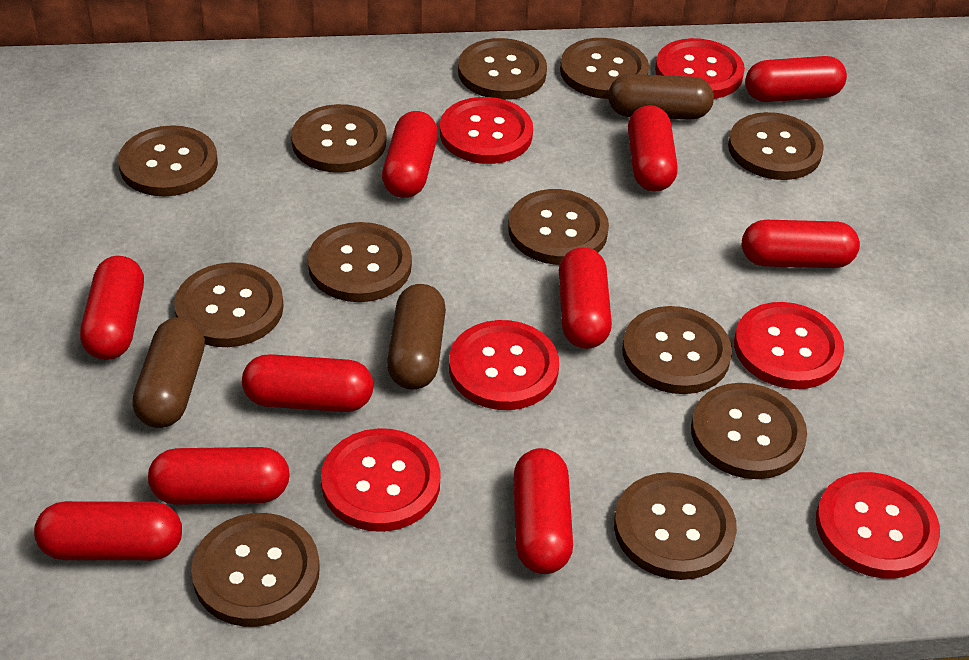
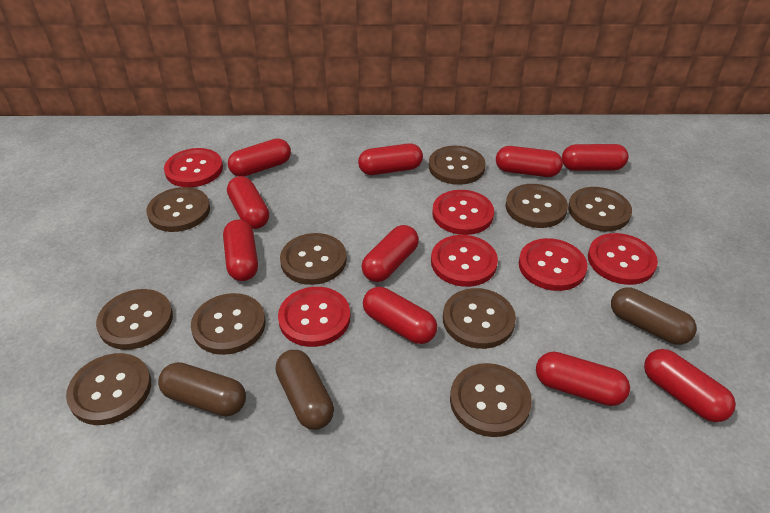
brown button: [118,125,218,196] [174,262,284,347] [191,513,320,627] [291,104,386,173] [308,222,412,302] [458,38,547,100] [508,189,609,265] [560,38,649,99] [614,472,737,580] [622,306,732,394] [691,383,807,479] [728,112,824,180] = 12 -> [66,353,151,425] [96,289,173,350] [146,187,210,232] [191,293,266,355] [280,233,347,285] [429,146,486,185] [443,288,516,349] [450,363,532,437] [506,184,568,228] [568,187,632,232] = 10

